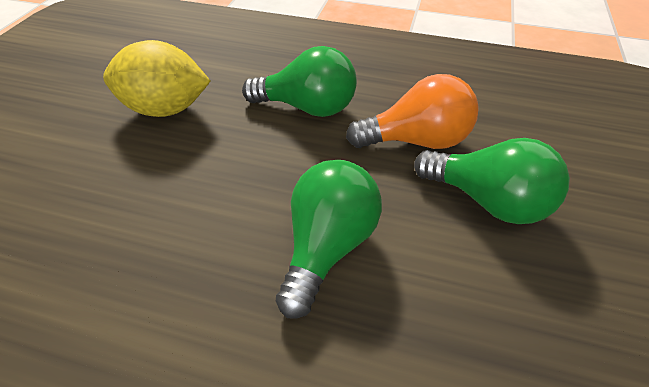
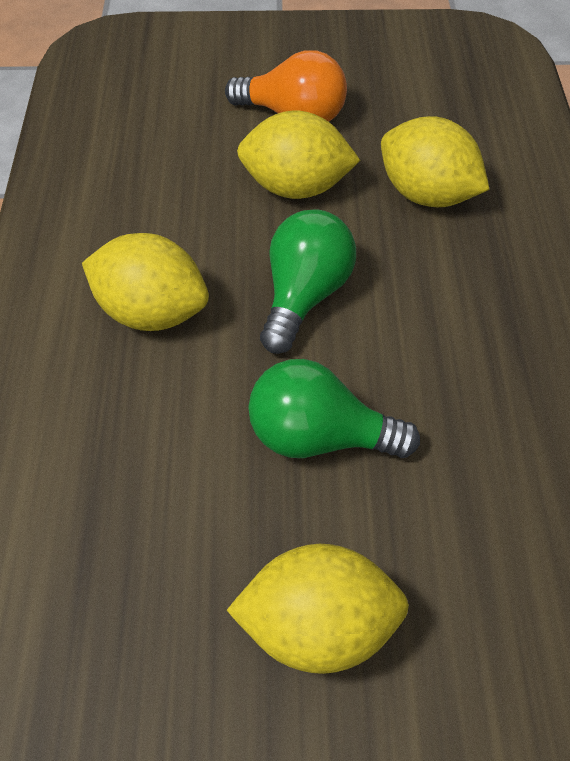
green light bulb: [242,46,357,117] [276,160,382,318] [414,138,570,224] = 3 -> [248,359,420,458] [260,209,356,354] = 2
yellow lemon: [103,40,211,117] = 1 -> [82,233,209,331] [227,544,409,674] [237,111,361,199] [381,116,490,207] = 4

